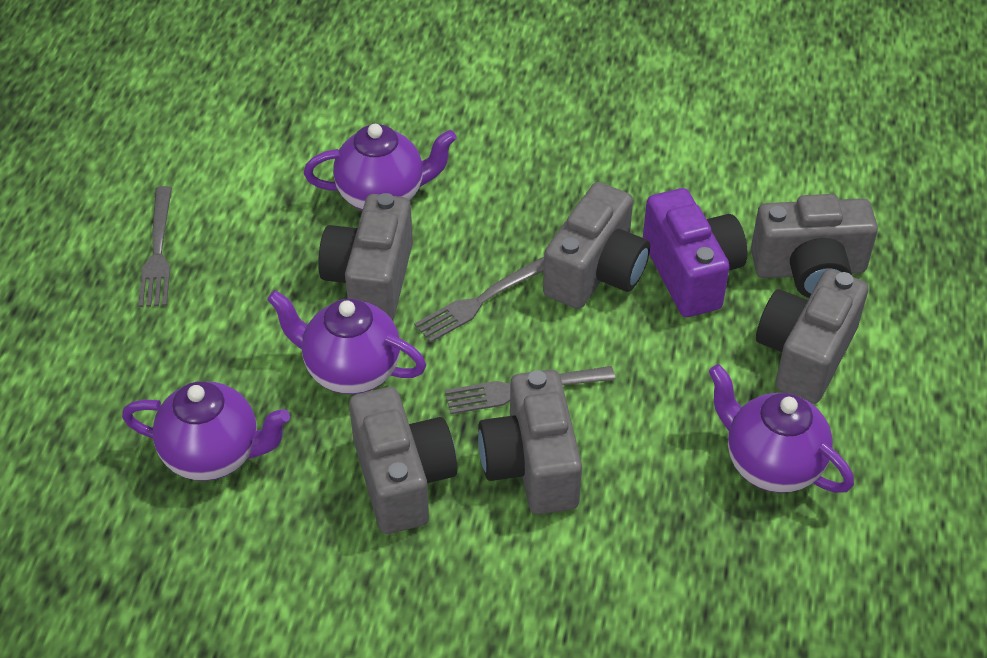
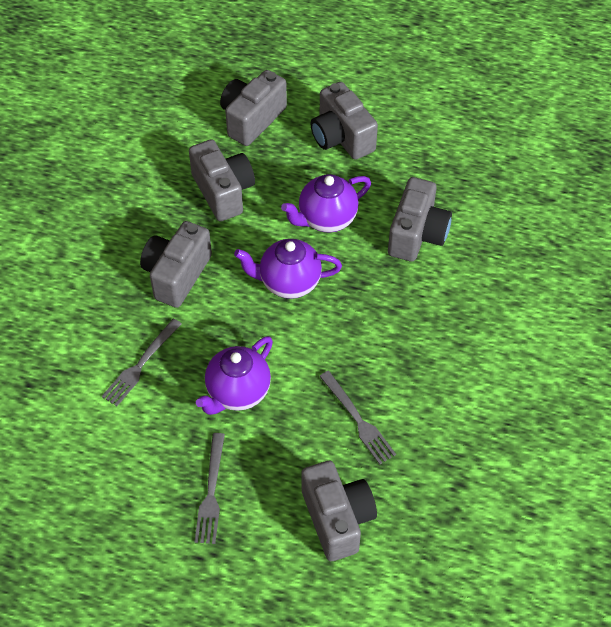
purple camera: [643,188,748,317] = 1 -> none = 0
purple teapot: [122,381,290,481] [267,290,426,394] [304,124,457,210] [709,364,854,493] = 4 -> [196,336,273,415] [234,239,342,299] [281,174,371,232] = 3

